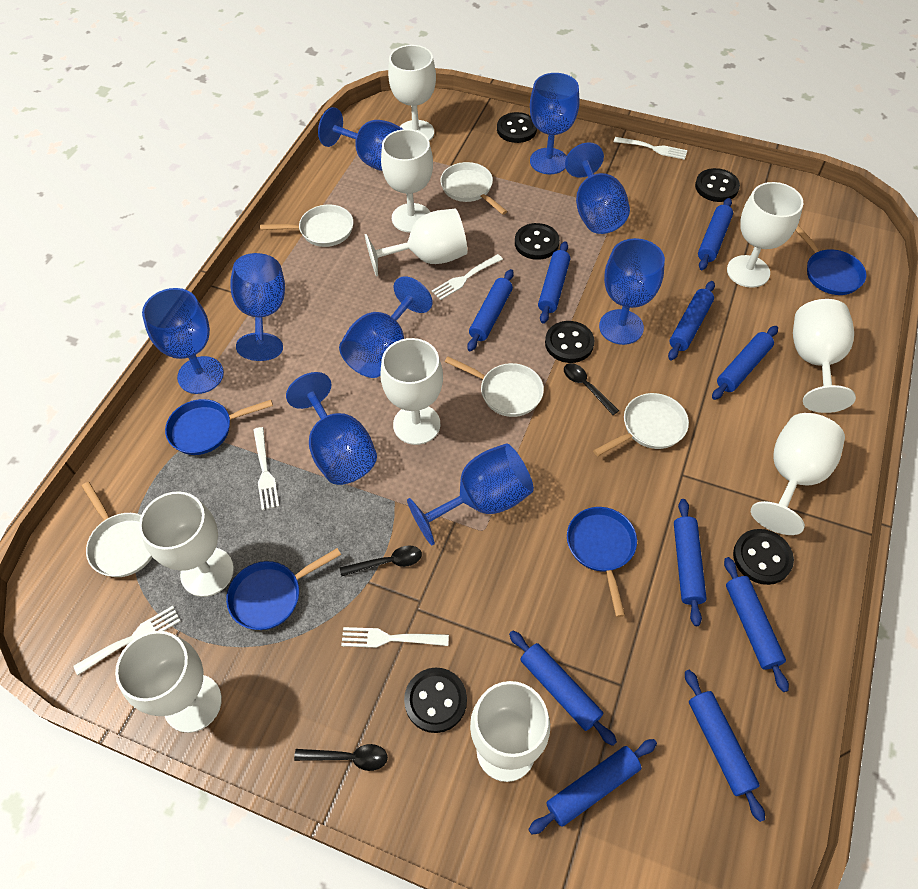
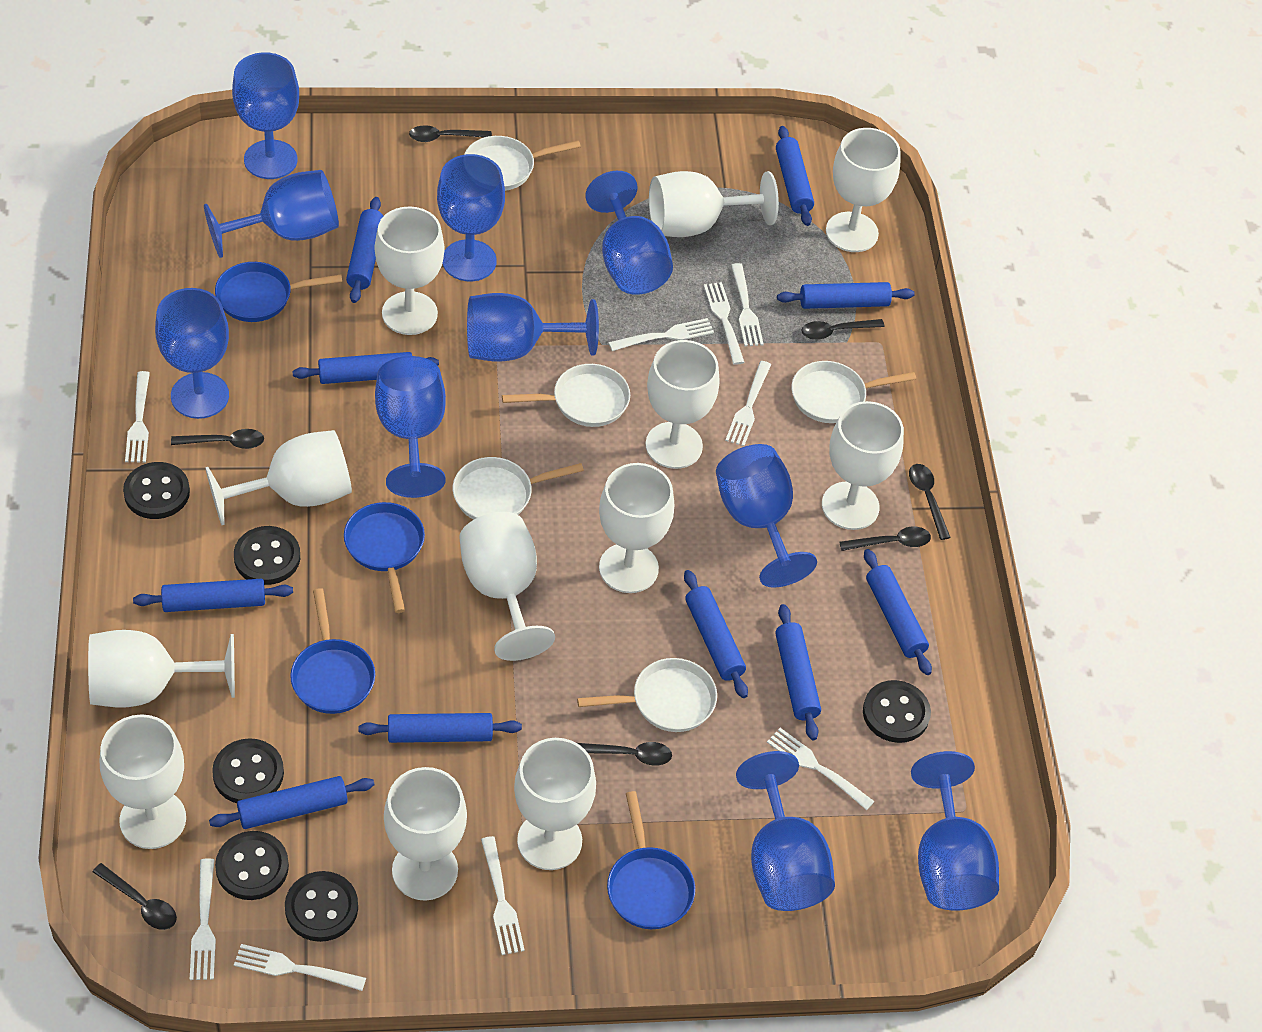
black spoon: [294,744,388,771] [340,546,422,577] [564,363,619,415] = 3 -> [92,863,177,930] [171,429,264,449] [409,125,492,142] [577,742,672,766] [802,319,885,340] [839,527,931,551] [909,464,951,540] = 7
blue goblet: [142,288,224,394] [230,253,285,361] [286,372,377,485] [318,107,403,171] [339,276,433,378] [407,443,534,545] [530,73,579,174] [565,142,630,234] [599,238,665,345] = 9 -> [155,288,229,419] [204,170,339,258] [232,52,299,179] [375,356,446,498] [437,154,505,281] [467,293,599,362] [585,171,673,295] [716,444,817,588] [736,751,835,911] [911,751,999,910] = 10
white fork: [73,606,180,675] [253,427,279,510] [341,627,449,648] [432,254,503,300] [614,137,687,160] = 5 -> [125,371,150,462] [190,858,216,980] [234,944,366,991] [481,836,525,955] [608,318,714,351] [704,282,745,365] [725,361,771,446] [731,263,764,346] [767,728,875,810] = 9
white goblet: [115,631,222,733] [139,491,234,597] [365,209,467,277] [381,129,433,233] [381,338,443,445] [388,45,436,141] [470,681,550,782] [727,182,803,288] [751,413,845,535] [793,299,856,413] = 10 -> [88,630,235,708] [100,714,186,849] [205,430,352,525] [375,206,444,335] [384,767,467,901] [459,512,555,661] [514,738,596,870] [599,463,674,593] [646,340,720,469] [649,171,779,237] [822,401,904,530] [826,128,901,252] = 12

